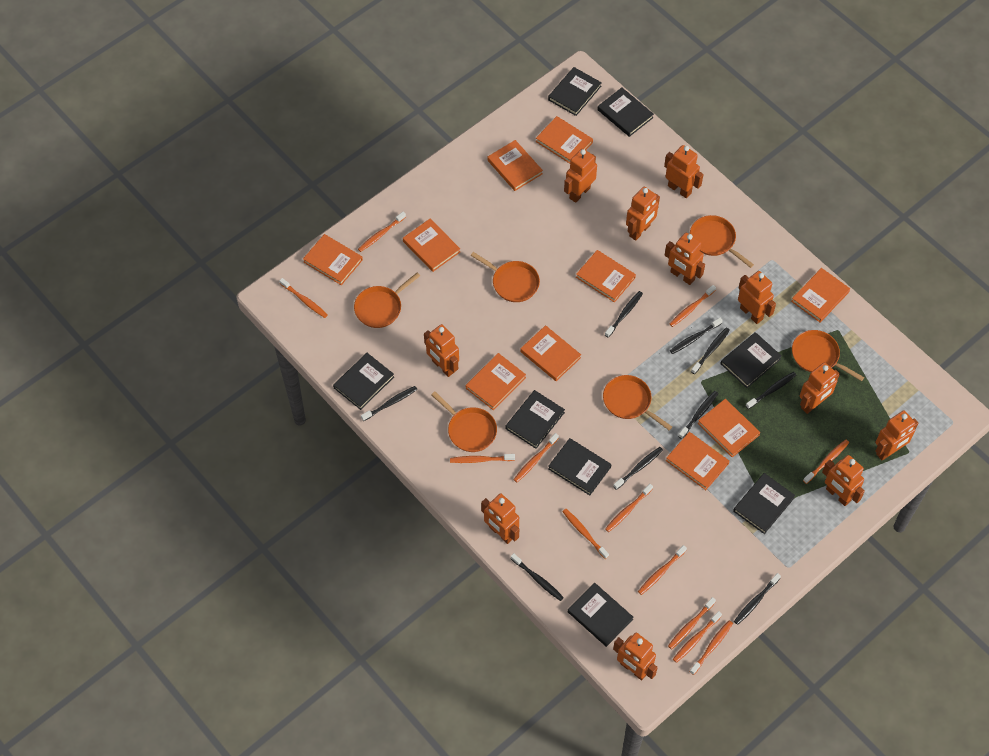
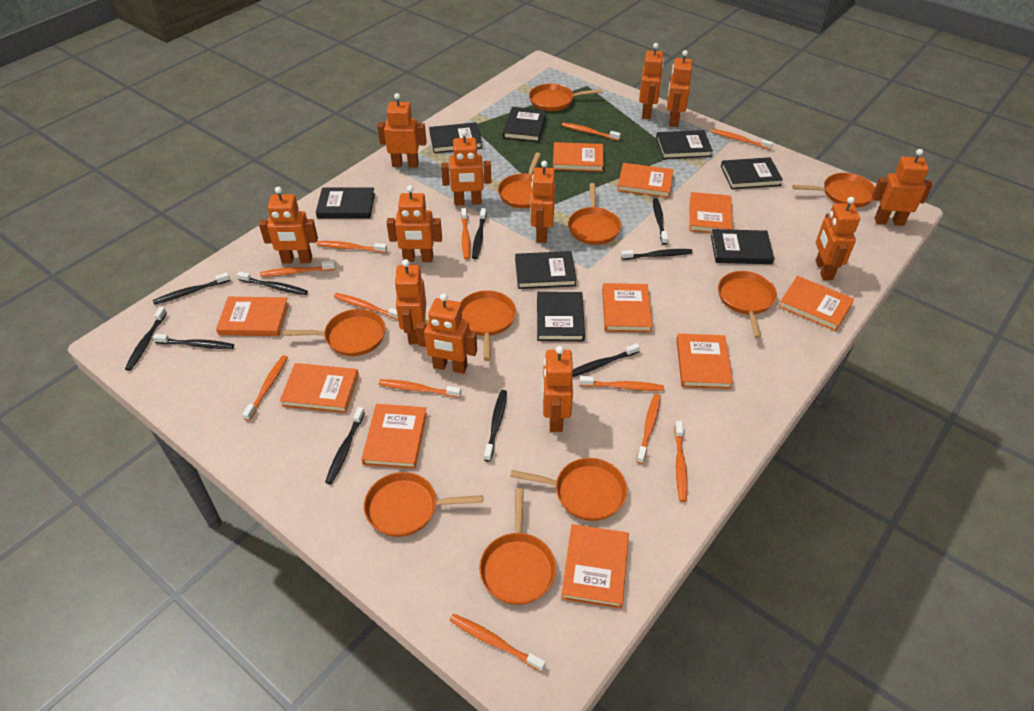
black toothbrush: [361,386,417,421] [511,553,564,601] [605,291,643,338] [613,447,663,490] [670,318,723,354] [678,391,718,439] [691,328,730,374] [734,573,781,625] [746,372,796,409] = 9 -> [125,307,167,371] [153,272,230,305] [153,334,234,349] [237,272,308,295] [325,407,365,484] [472,208,487,259] [484,390,507,462] [572,343,640,377] [621,249,693,260] [653,198,668,245] = 10
orange pan: [354,273,420,328] [431,391,497,452] [471,252,540,302] [603,375,672,430] [690,215,754,268] [792,330,864,381] = 6 -> [283,309,385,356] [364,472,483,537] [460,290,516,361] [479,488,556,605] [498,152,541,208] [510,458,627,521] [529,84,602,111] [568,183,621,245] [718,271,777,338] [792,173,875,208] = 10
orange robot: [424,324,459,377] [481,493,519,544] [564,148,597,203] [613,633,658,680] [626,187,660,241] [664,145,703,198] [665,233,705,285] [738,271,776,324] [800,362,840,414] [822,455,865,506] [875,410,918,460] = 11 -> [259,187,318,264] [377,93,427,168] [386,185,442,262] [394,259,426,344] [416,293,477,374] [441,130,491,205] [530,161,555,243] [542,346,573,432] [639,43,664,119] [667,50,692,127] [816,197,860,280] [872,149,933,226] = 12

